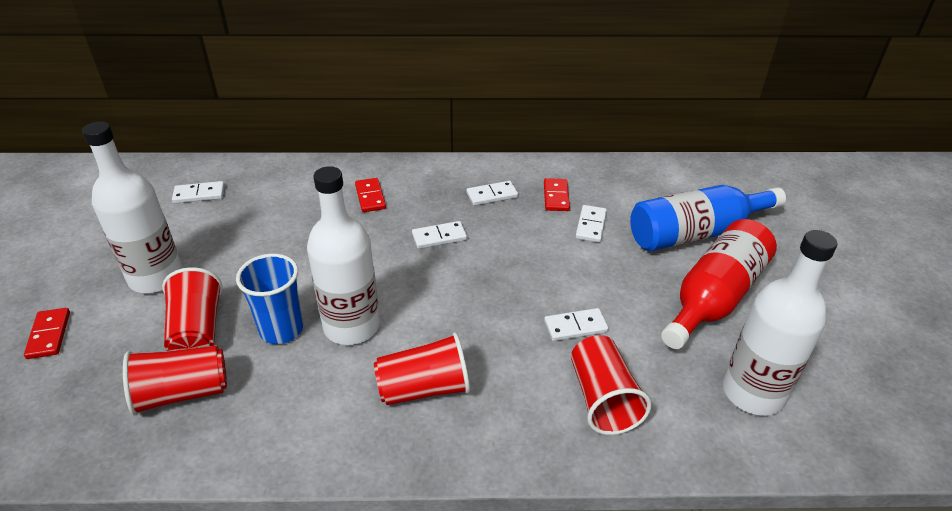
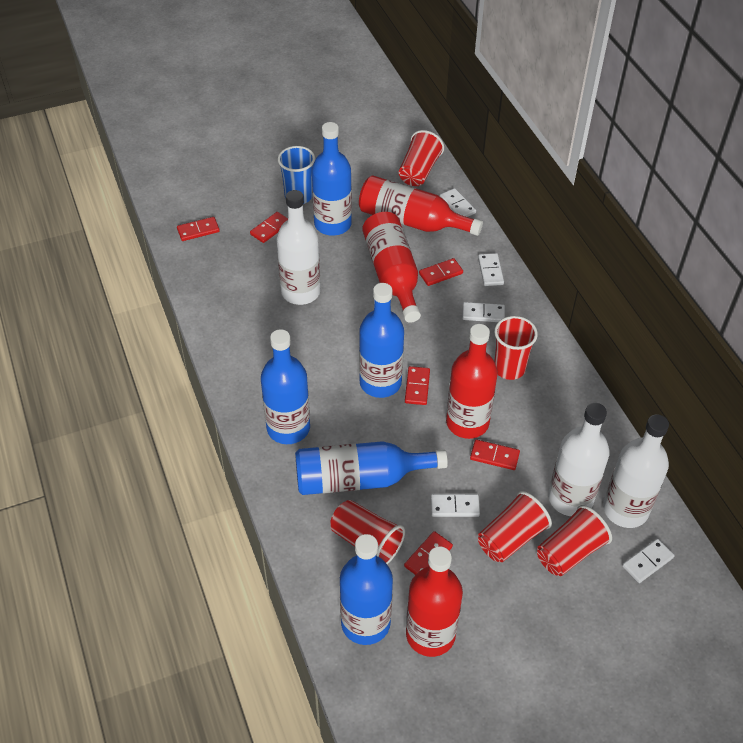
blue bottle: [630,185,786,251] = 1 -> [261,329,310,444] [295,441,448,495] [312,122,352,236] [340,534,393,645] [359,283,404,398] = 5
red bottle: [661,219,777,349] = 1 -> [359,175,483,236] [362,212,421,323] [406,546,463,657] [446,324,498,439] = 4
red cup: [123,345,227,415] [162,267,223,351] [374,332,470,405] [571,335,651,435] = 4 -> [330,500,405,564] [399,130,444,186] [478,491,552,562] [494,316,538,380] [537,505,612,576] = 5
red domino: [24,308,70,359] [355,178,386,212] [544,178,570,211] = 3 -> [177,217,220,241] [250,212,288,243] [404,531,453,575] [405,366,430,405] [419,258,463,286] [470,439,520,470] = 6

